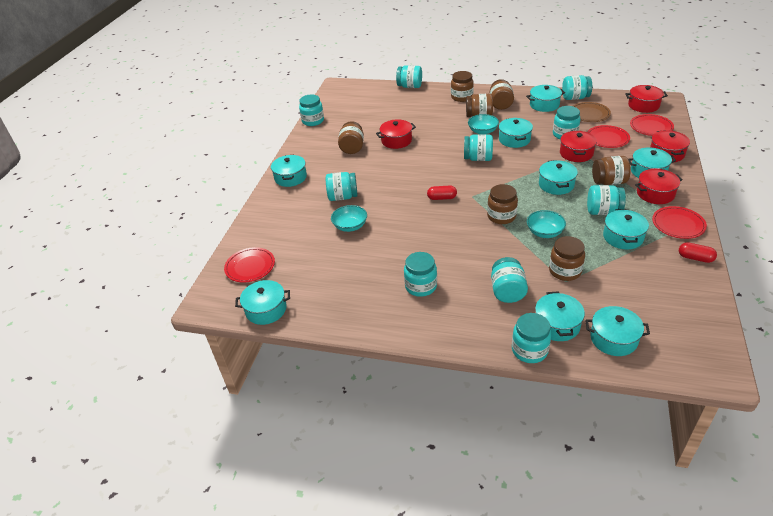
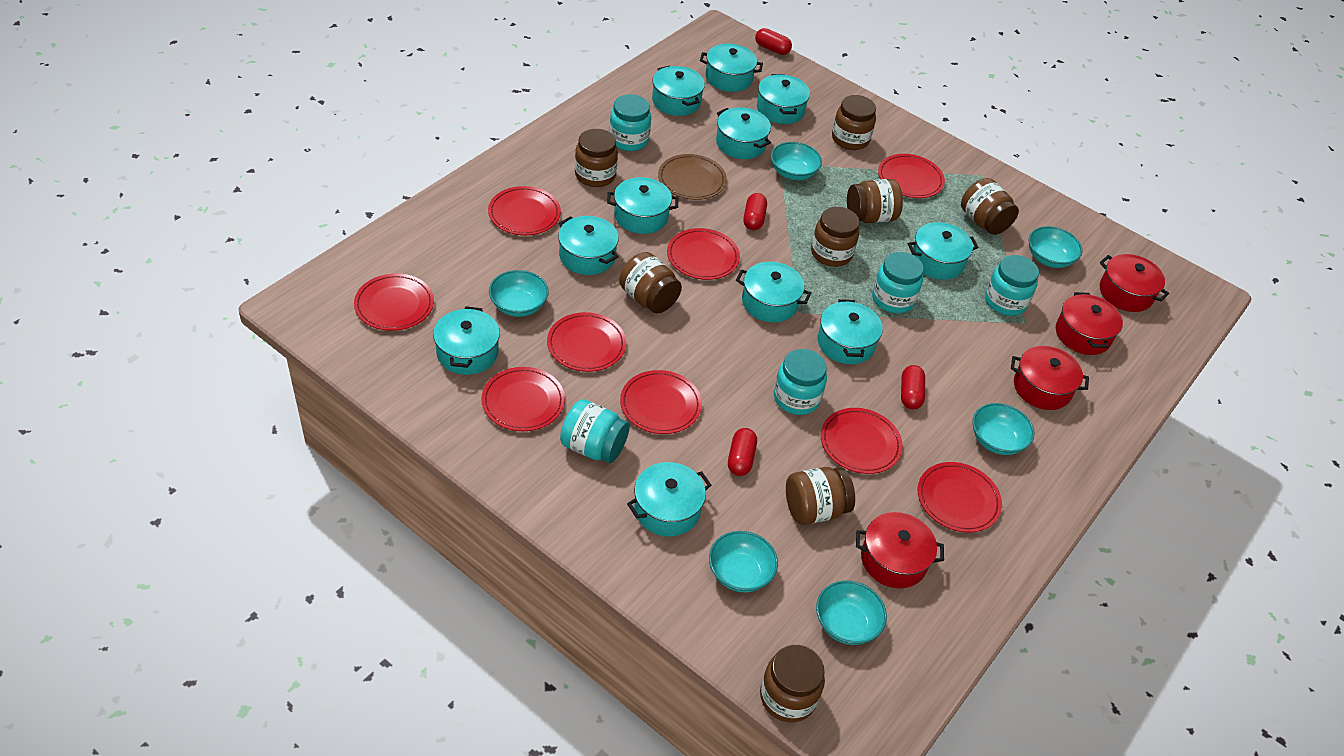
brown jar: [338,121,364,154] [451,71,474,102] [466,94,493,117] [487,184,518,224] [489,79,514,110] [549,236,585,281] [592,156,631,185] = 7 -> [575,129,618,187] [619,252,682,313] [760,645,825,722] [786,467,855,525] [811,207,859,267] [832,95,876,150] [847,179,903,223] [961,178,1019,235] = 8
red capsule: [427,185,457,200] [679,242,717,263] = 2 -> [728,428,757,476] [743,193,767,230] [755,28,792,55] [901,365,925,410] = 4
red plate: [224,247,275,283] [587,125,630,148] [630,114,674,136] [652,206,707,239] = 4 -> [354,274,434,331] [481,367,565,431] [488,186,561,235] [547,312,626,372] [620,370,702,434] [667,228,740,280] [821,408,903,474] [878,154,945,198] [918,462,1002,533] = 9
red pot: [376,119,416,149] [560,131,597,162] [625,85,668,113] [635,169,683,204] [650,130,690,162] = 5 -> [856,512,944,588] [1011,346,1089,410] [1056,292,1123,355] [1100,254,1169,312] = 4
turquoise bowl: [331,205,367,232] [468,114,499,134] [527,210,566,238] = 3 -> [489,270,549,317] [709,531,778,593] [771,142,822,180] [816,580,887,645] [972,403,1034,455] [1028,226,1082,268] = 6
turquoise jar: [299,95,324,126] [326,172,358,201] [396,65,422,88] [404,252,437,297] [464,134,493,161] [491,257,528,303] [512,313,551,363] [553,106,580,139] [562,75,592,100] [587,185,626,215] = 10 -> [560,399,630,463] [609,94,651,151] [774,349,827,415] [872,252,924,313] [985,255,1039,316] = 5
turquoise pot: [235,280,290,325] [271,155,307,187] [499,118,533,148] [526,85,565,112] [535,291,585,341] [539,160,578,195] [585,306,650,356] [603,209,649,249] [628,147,676,178] = 9 -> [433,306,500,375] [558,216,619,275] [607,177,678,234] [627,462,711,537] [652,66,705,116] [700,44,763,92] [716,107,771,159] [736,262,811,322] [757,74,810,124] [818,299,883,364] [907,222,979,280] = 11

